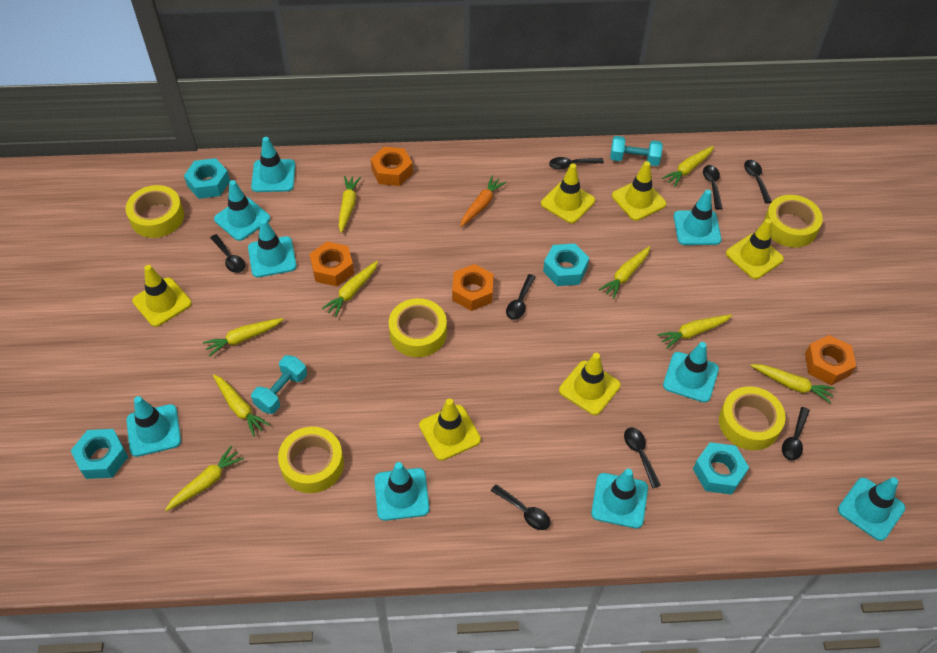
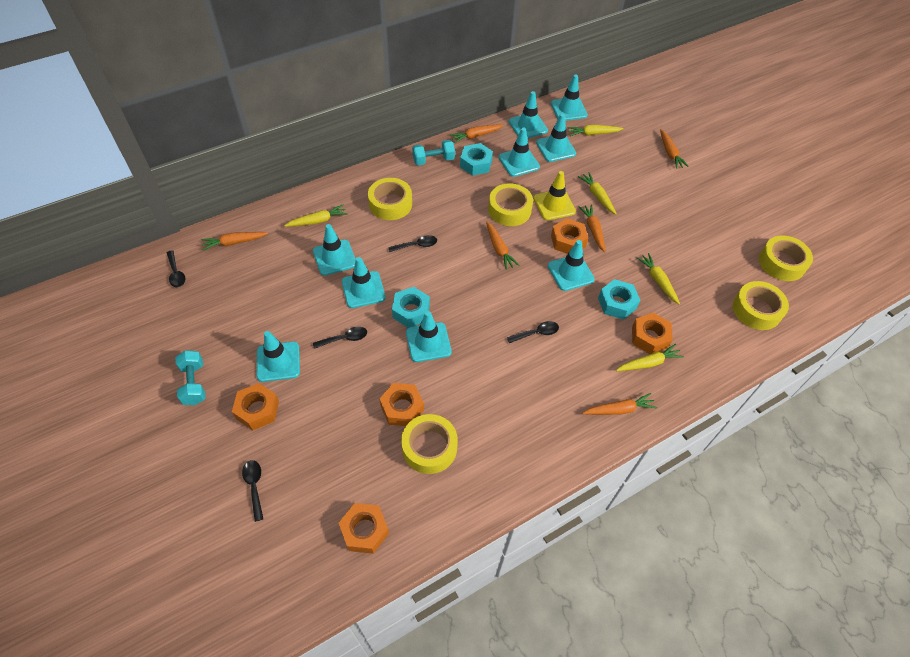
black spoon: [210,234,245,273] [491,484,550,530] [506,274,536,320] [549,157,604,170] [624,427,661,488] [703,165,723,210] [744,160,772,204] [782,407,810,461] = 8 -> [167,250,185,287] [242,460,263,522] [313,327,367,349] [388,235,437,252] [507,321,559,343] = 5
orange carrot: [460,176,506,227] = 1 -> [201,232,268,251] [450,124,504,143] [486,221,519,270] [579,204,605,252] [582,393,657,415] [660,129,689,169] = 6
orange nut: [310,242,354,286] [371,147,413,186] [452,264,494,311] [805,335,856,385] = 4 -> [232,383,279,430] [339,503,389,554] [379,383,424,426] [551,218,588,254] [632,313,673,354] = 5
turquoise nut: [70,429,128,479] [184,158,230,199] [543,243,589,286] [693,442,749,495] = 4 -> [392,287,430,328] [460,143,493,176] [598,279,640,319] = 3
yellow carrot: [165,446,244,511] [203,318,284,357] [213,375,270,437] [322,261,378,317] [339,176,361,233] [599,246,650,299] [657,314,732,349] [662,146,714,187] [751,364,835,403] = 9 -> [284,204,348,227] [568,125,624,136] [578,173,617,215] [616,344,684,371] [637,253,680,304] = 5
yellow traffic cone: [132,265,192,327] [419,398,481,461] [541,163,595,223] [559,353,621,415] [612,161,666,221] [726,219,784,279] = 6 -> [534,171,576,220] = 1

